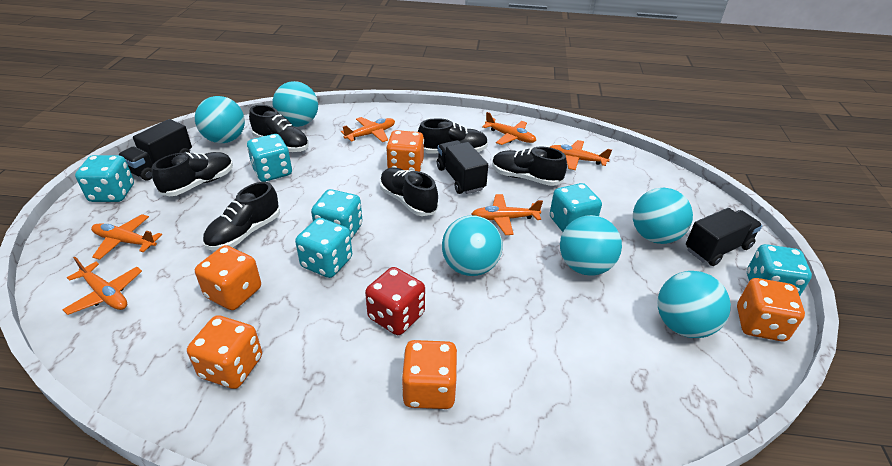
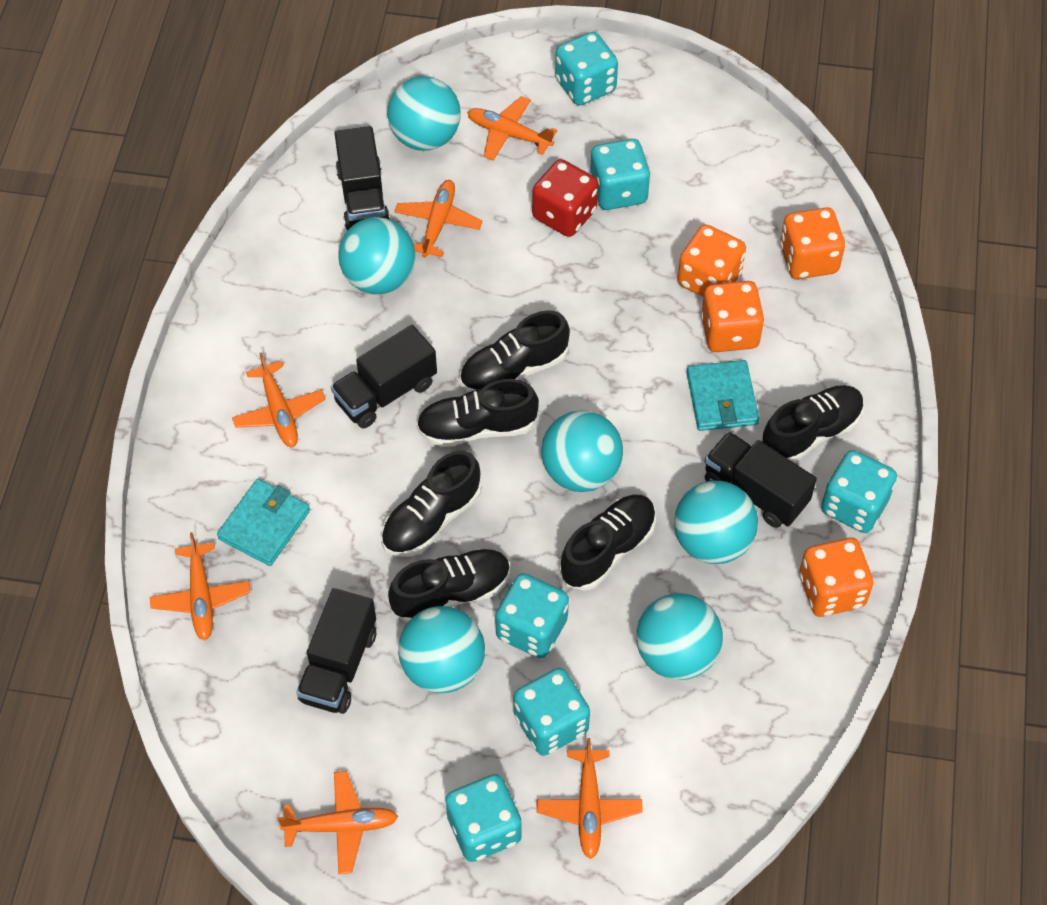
black truck: [119,119,192,180] [437,140,488,194] [686,208,762,266] = 3 -> [296,588,376,714] [331,325,437,429] [335,126,390,230] [704,431,817,528] = 4
orange dice: [187,315,262,389] [195,245,261,310] [386,130,424,172] [401,340,457,409] [737,278,805,341] = 5 -> [677,224,746,297] [701,281,764,352] [780,207,845,279] [799,538,874,617] = 4
turquoise wallet: none = 0 -> [217,479,310,566] [686,360,759,431] = 2

